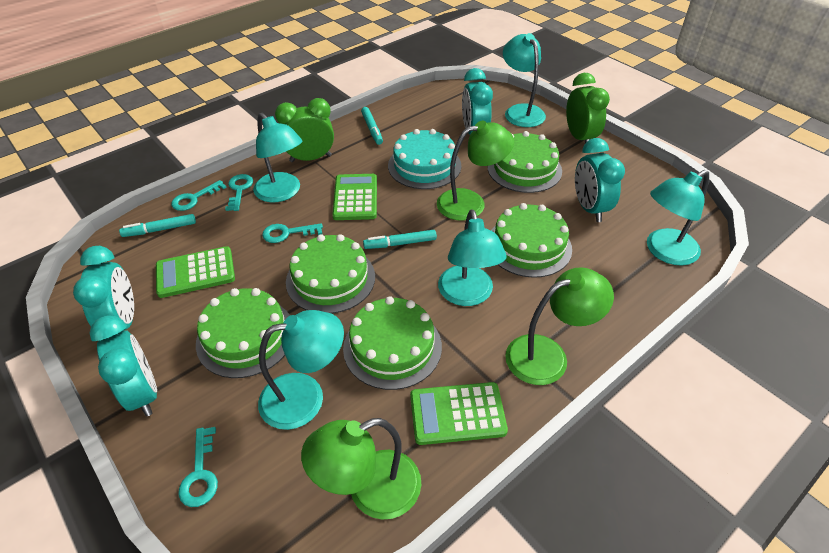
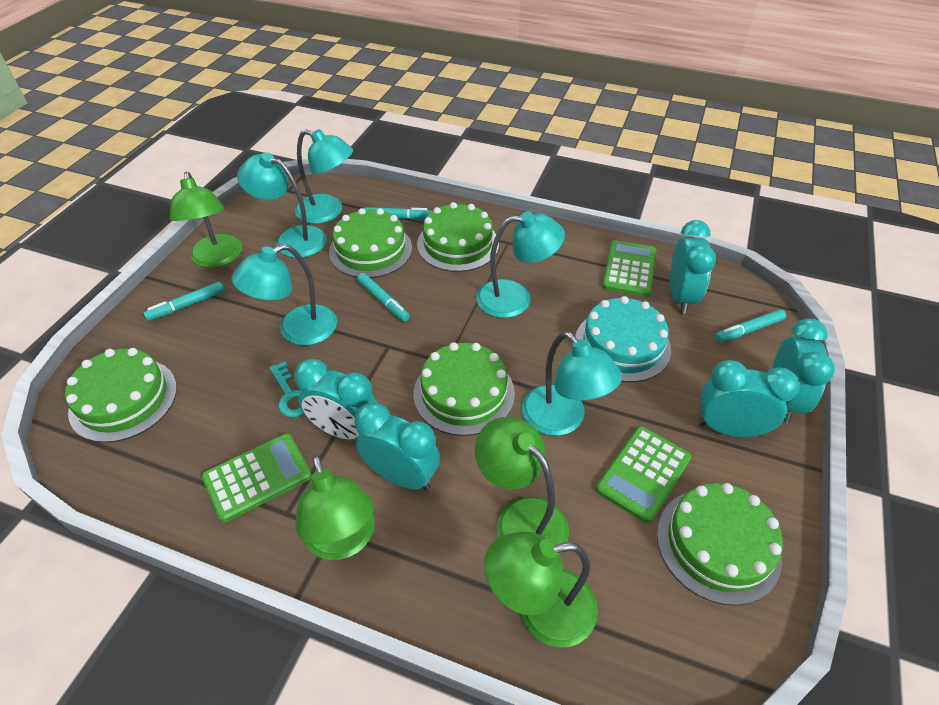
green clock: [275,98,334,162] [566,73,610,143] = 2 -> none = 0
green lamp: [301,418,421,520] [437,121,514,221] [505,267,614,385] = 3 -> [170,172,242,268] [295,455,375,560] [475,417,569,555] [484,531,598,648] = 4
turquoise clock: [73,246,134,330] [89,315,157,416] [462,68,493,134] [575,138,625,222] = 4 -> [294,359,377,441] [354,402,440,491] [670,220,716,314] [698,360,799,437] [772,319,835,423] = 5
turquoise key: [171,180,227,211] [178,427,218,507] [225,174,253,211] [262,223,323,243] = 4 -> [270,361,304,417] = 1
turquoise marker: [119,214,196,237] [361,107,383,145] [363,230,437,249] = 3 -> [143,282,224,321] [357,273,410,322] [364,207,432,220] [715,309,786,342] = 4

